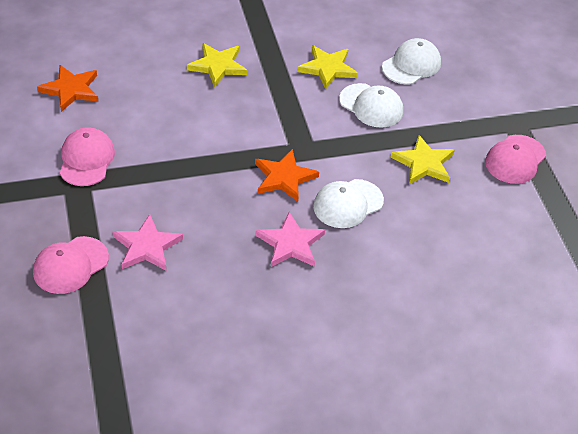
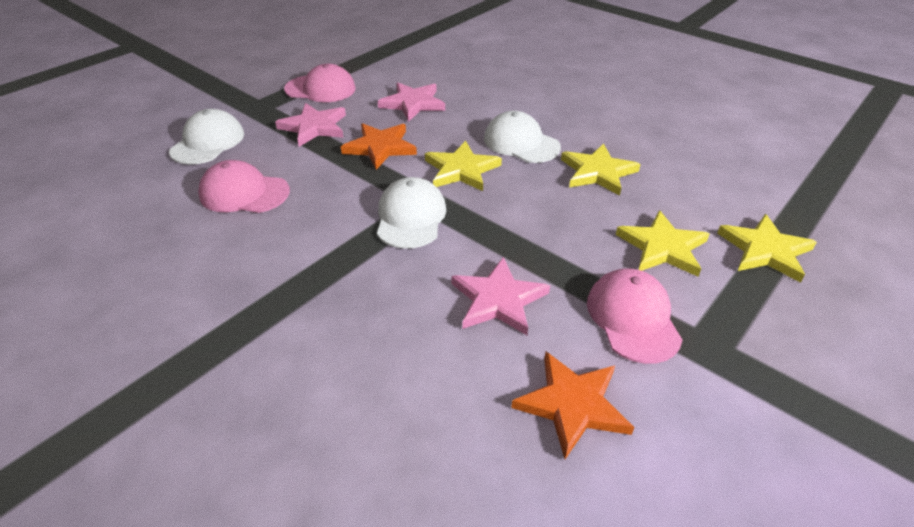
pink star: [112,214,183,271] [256,212,325,267] = 2 -> [275,103,346,147] [378,82,445,122] [452,257,550,335] = 3
yellow star: [187,43,247,87] [297,45,358,90] [390,135,455,185] = 3 -> [425,141,502,191] [561,144,641,196] [616,210,709,277] [717,214,817,283] = 4

